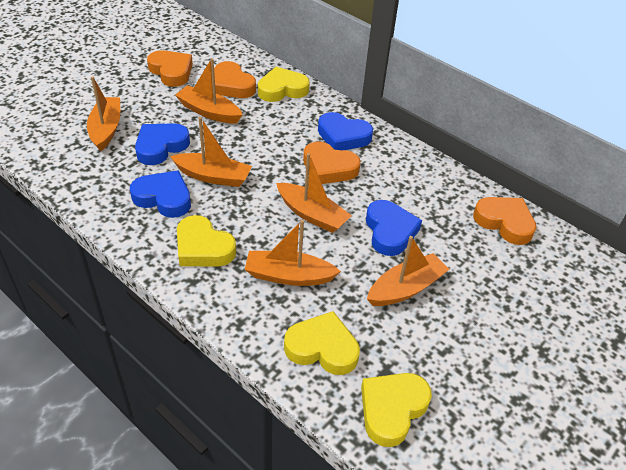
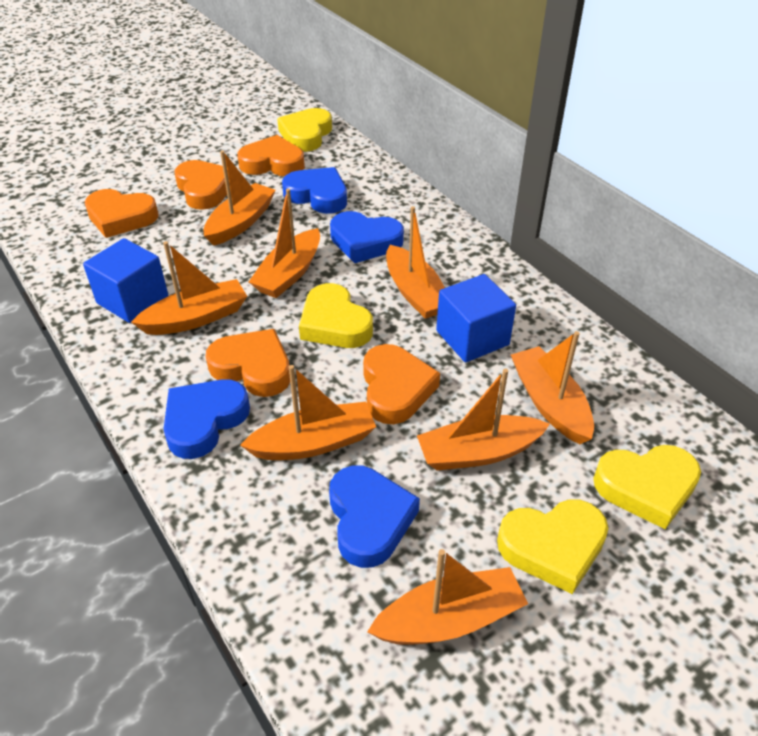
blue cube: none = 0 -> [83,238,168,323] [436,274,516,362] = 2
orange boat: [87,76,120,152] [170,117,252,187] [175,58,242,124] [245,220,341,286] [276,153,352,233] [367,236,449,306] = 6 -> [131,241,247,335] [204,151,276,246] [240,365,376,460] [249,189,320,298] [367,549,528,645] [386,206,445,319] [417,369,550,470] [511,331,594,444] = 8
orange heart: [147,50,193,87] [214,61,256,98] [303,142,361,184] [473,197,537,245] = 4 -> [85,189,159,238] [174,160,227,210] [206,329,290,397] [237,135,305,176] [363,344,440,424] = 5

